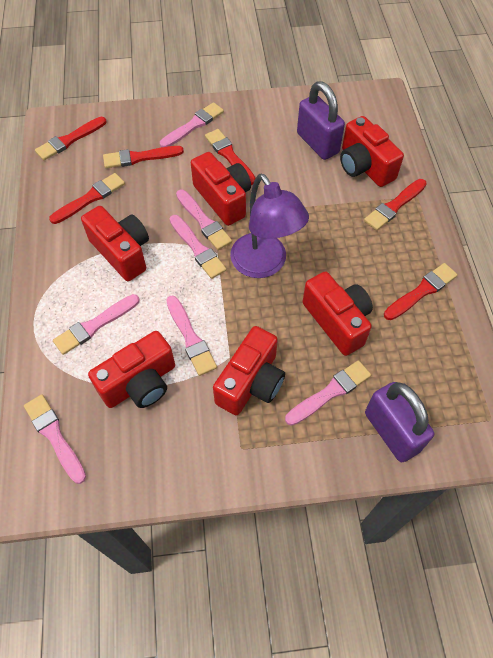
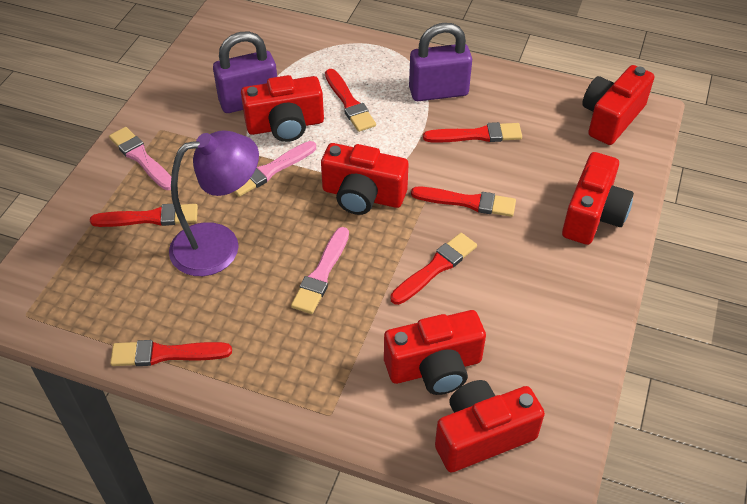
pink brush: [24,394,86,484] [53,294,140,355] [160,102,224,147] [166,295,217,376] [170,215,227,279] [176,189,232,250] [285,360,371,426] = 7 -> [109,127,171,190] [234,141,316,197] [291,227,349,314] = 3

